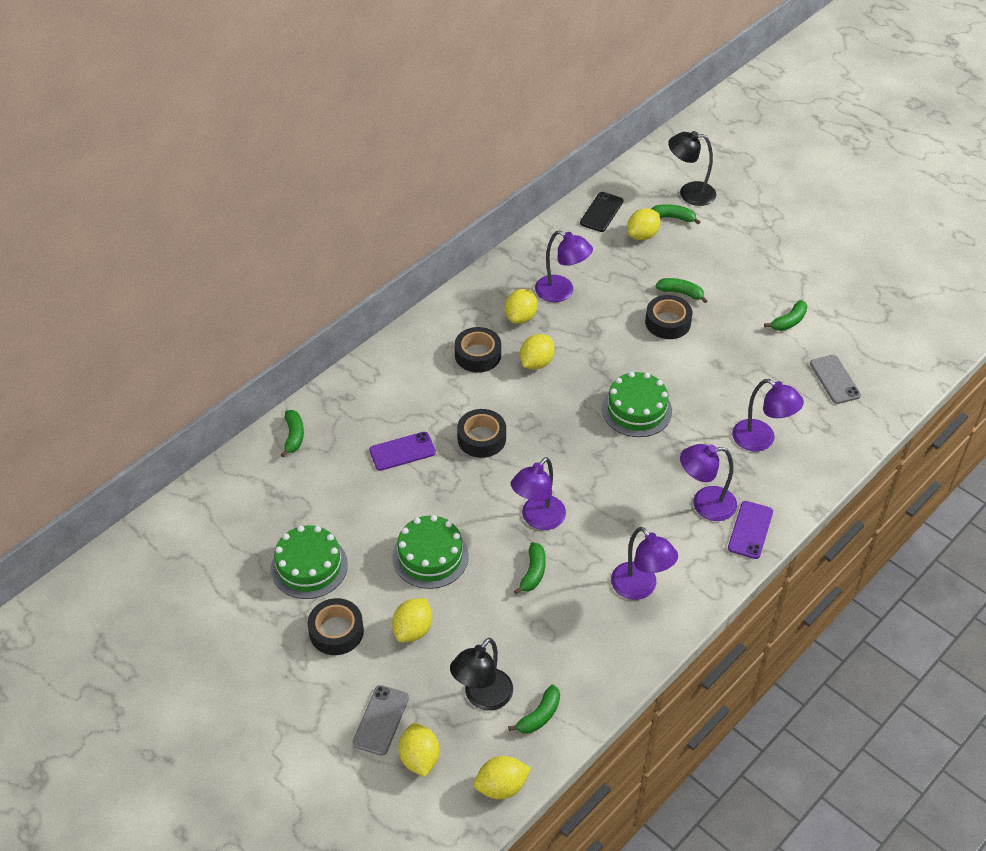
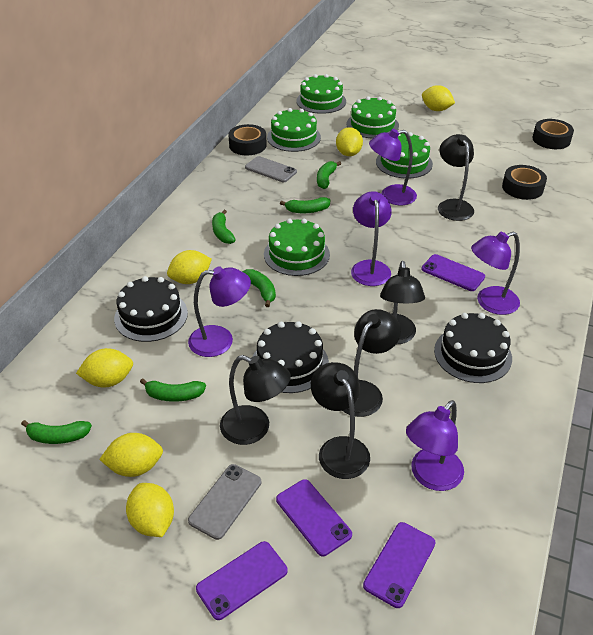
black cake: none = 0 -> [114,276,188,342] [253,321,329,393] [434,313,512,383] = 3
black lamp: [450,638,513,711] [668,131,716,206] = 2 -> [220,355,291,445] [311,362,370,479] [342,309,401,417] [380,261,425,344] [438,134,474,221] = 5
black phone: [580,192,623,232] = 1 -> none = 0
black tape: [308,598,364,655] [455,327,501,373] [457,409,506,458] [645,295,693,339] = 4 -> [228,124,267,155] [502,165,547,200] [533,119,574,149] = 3
green cake: [271,525,348,599] [392,515,469,589] [602,372,672,437] = 3 -> [264,219,330,276] [267,108,321,152] [296,74,346,114] [346,96,399,139] [376,132,433,178] = 5
purple phone: [369,432,436,471] [728,501,773,559] = 2 -> [196,541,288,620] [276,479,352,556] [363,522,436,608] [421,254,485,291] = 4

